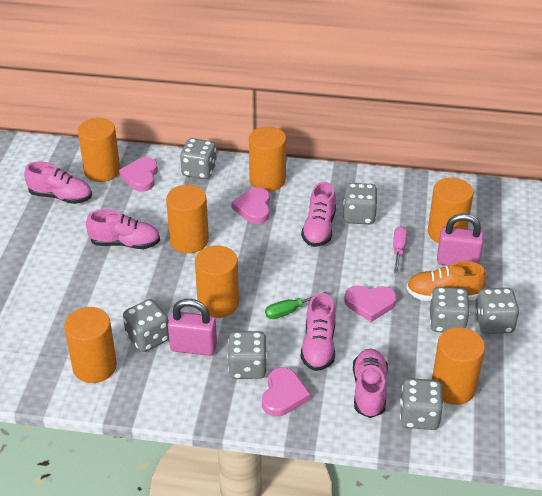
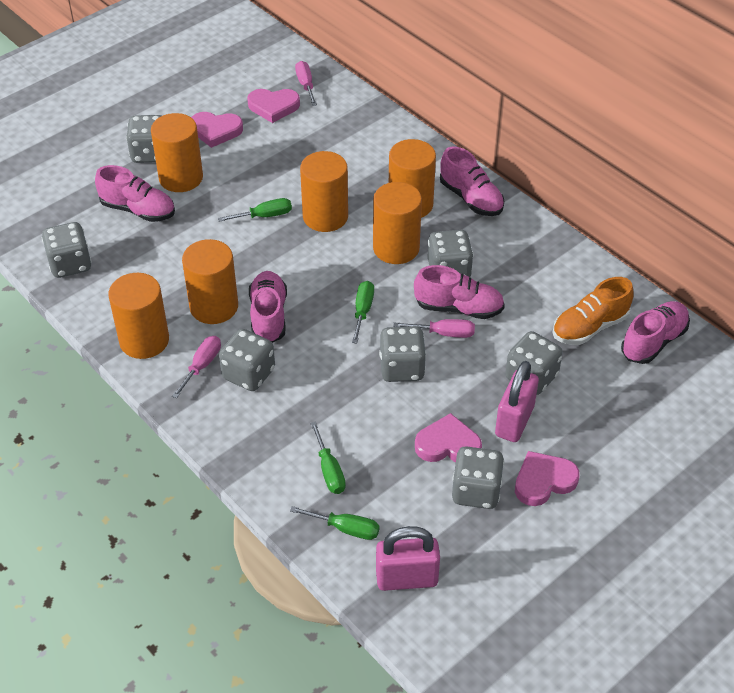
green screwdriver: [265,291,329,319] = 1 -> [218,198,292,222] [290,506,380,540] [310,421,346,494] [352,281,374,343] = 4
orange cylinder: [64,307,117,383] [78,118,120,182] [166,185,209,253] [195,245,239,318] [249,127,286,191] [428,177,474,243] [432,327,485,405] = 7 -> [108,273,169,359] [151,113,203,192] [182,239,238,324] [300,151,348,232] [373,182,422,264] [389,139,436,218] = 6
pink screwdriver: [393,226,407,273] = 1 -> [172,336,221,398] [295,61,317,106] [393,319,475,338] = 3

